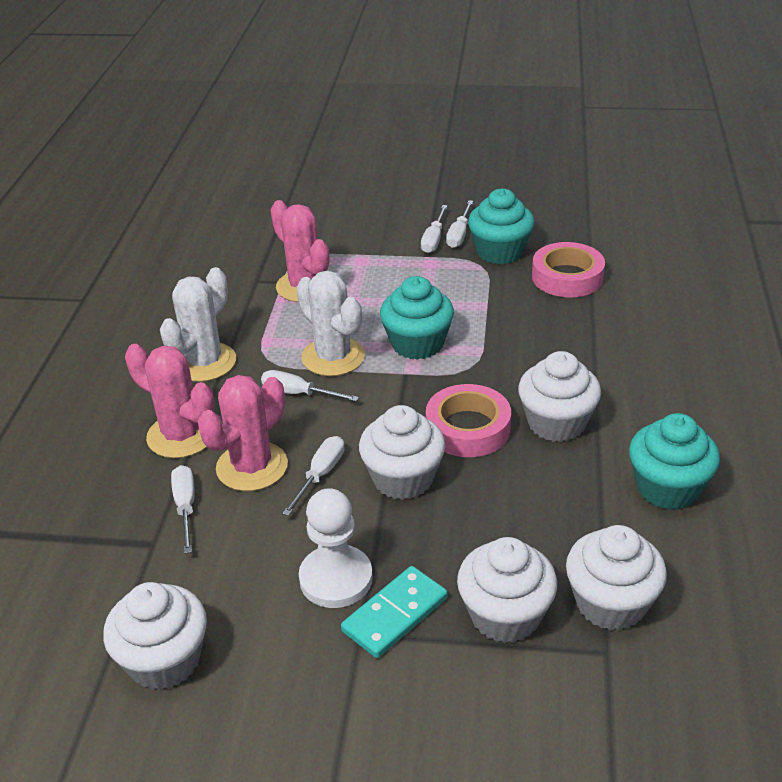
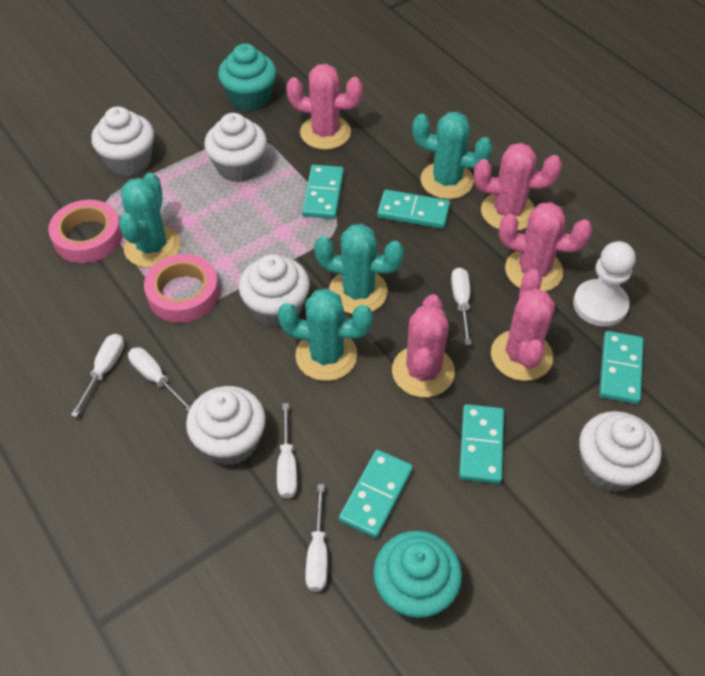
pink cactus: [125,344,215,458] [198,375,288,491] [271,200,330,302] = 3 -> [286,64,363,150] [392,294,455,397] [474,143,562,231] [491,269,555,381] [499,202,592,291] = 5
turquoise cactus: none = 0 -> [119,173,181,268] [278,289,373,381] [314,224,404,314] [412,112,493,199] = 4
turquoise cupcake: [380,276,454,360] [468,189,534,264] [629,413,720,510] = 3 -> [218,43,276,111] [373,531,462,619] = 2
turquoise domino: [341,566,448,658] = 1 -> [302,165,344,219] [339,450,413,538] [377,190,450,229] [459,404,504,484] [599,331,644,404] = 5
white cactus: [160,267,236,382] [296,271,365,376] = 2 -> none = 0

